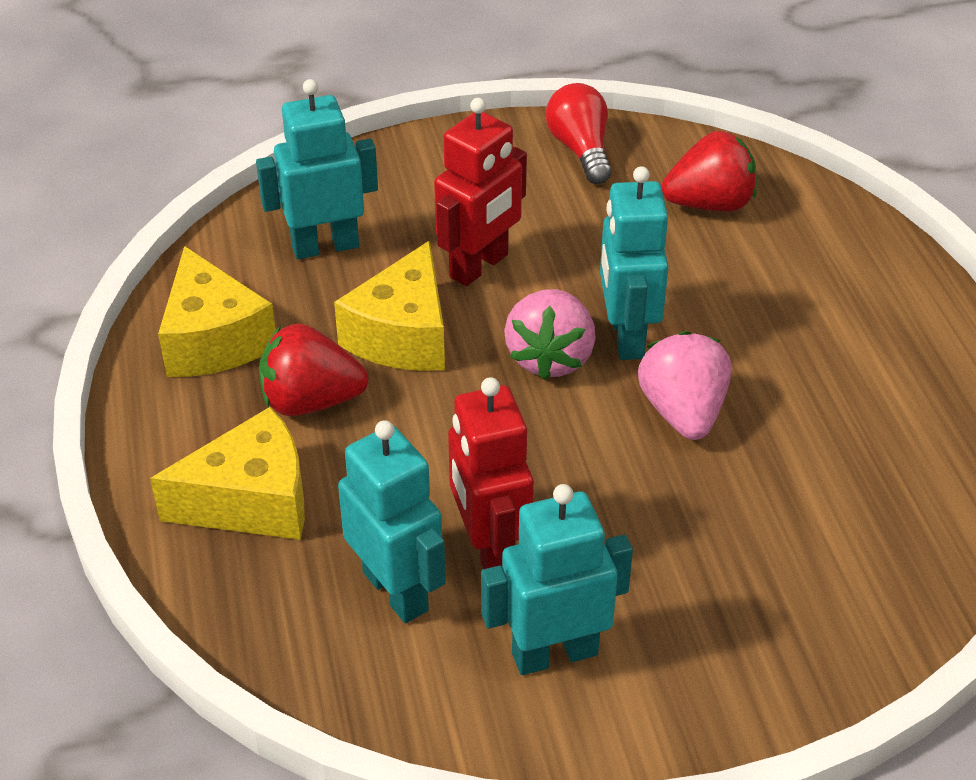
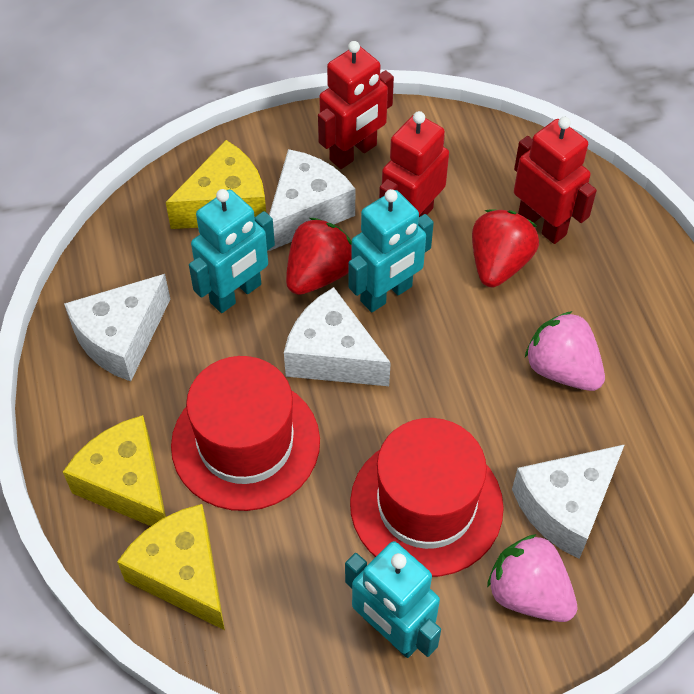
red hat: none = 0 -> [171,356,320,511] [350,418,504,577] = 2
red light bulb: [546,83,612,184] = 1 -> none = 0
red robot: [434,98,527,286] [448,377,534,569] = 2 -> [318,41,394,169] [379,111,449,217] [514,117,597,244] = 3
turquoise robot: [256,79,378,259] [338,420,446,623] [481,484,633,675] [600,166,669,360] = 4 -> [189,189,275,313] [345,541,441,658] [349,189,434,312] = 3
white cheese: none = 0 -> [64,274,170,381] [269,149,355,251] [284,287,391,386] [512,444,625,559] = 4

